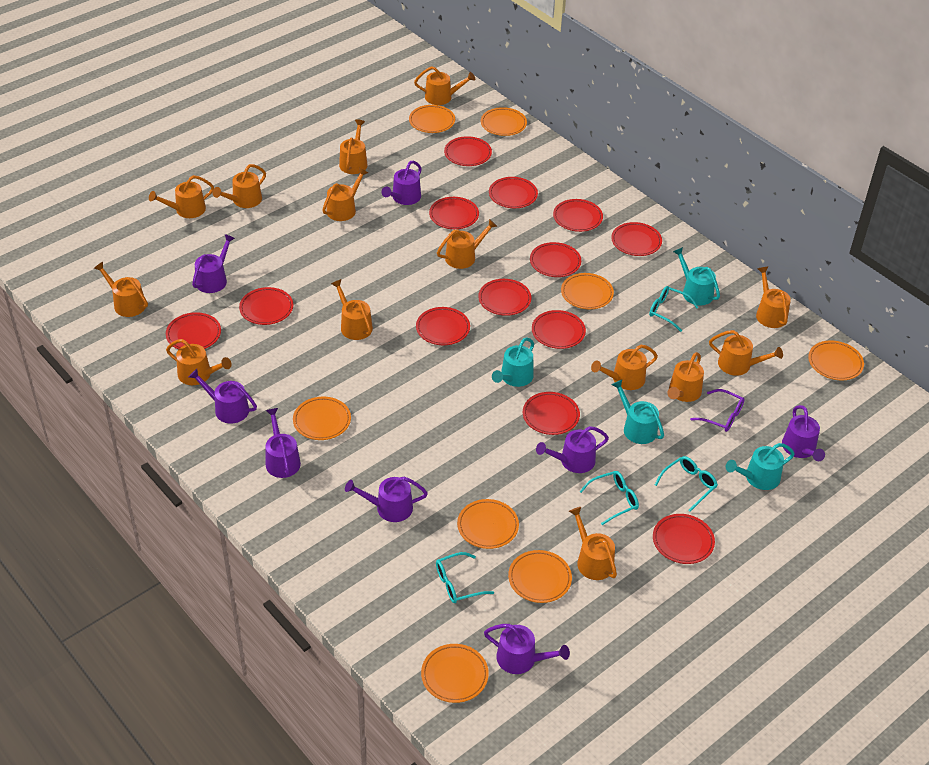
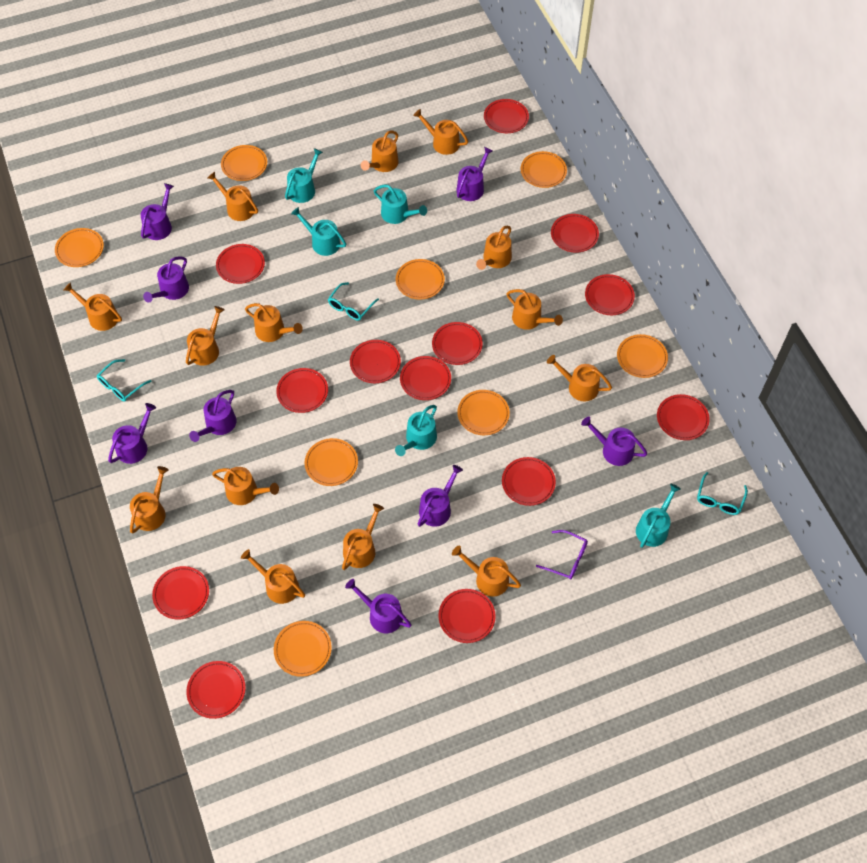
turquoise glasses: [436,552,494,603] [579,471,639,525] [649,286,698,332] [655,456,718,512] = 4 -> [97,359,151,402] [328,282,379,321] [697,472,748,515] = 3
turquoise watering can: [492,337,534,387] [611,380,664,444] [673,247,720,305] [726,443,795,490] = 4 -> [285,148,323,203] [291,207,346,256] [374,184,427,224] [395,405,437,456] [636,484,681,548] = 5

